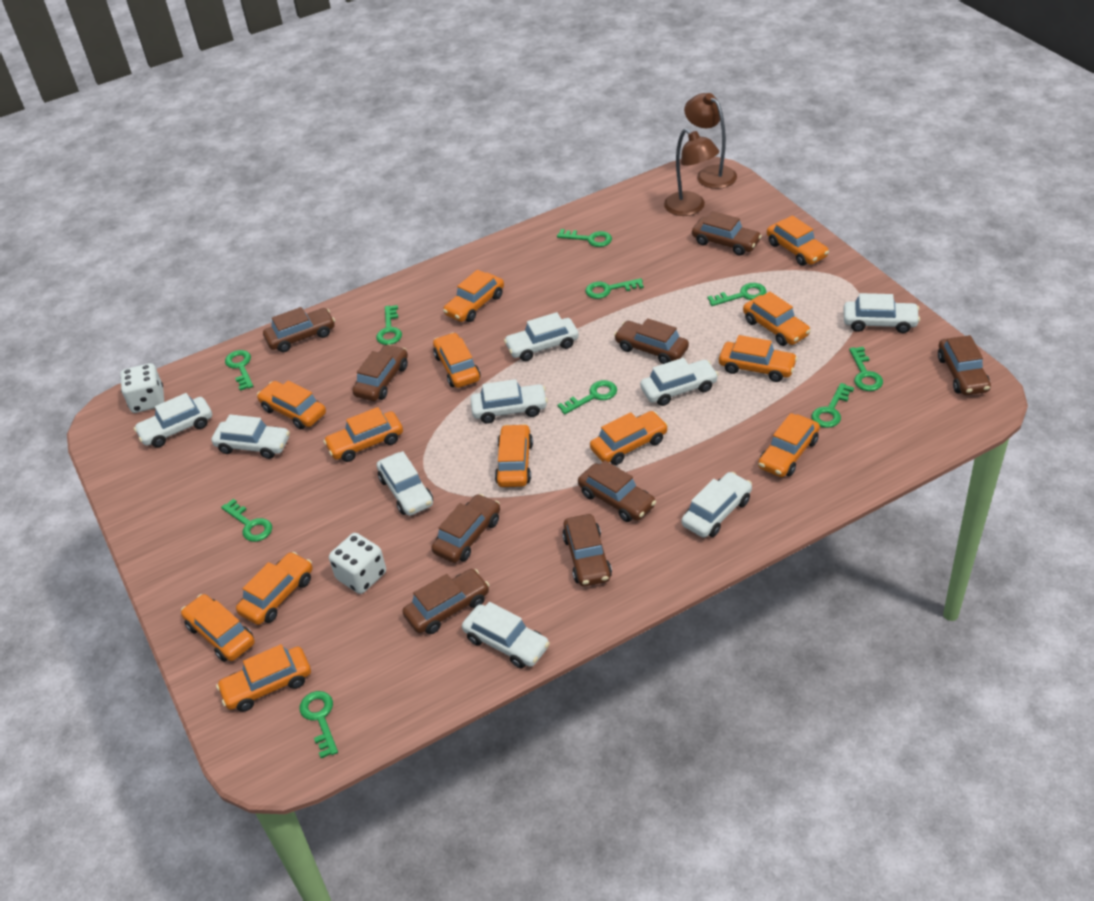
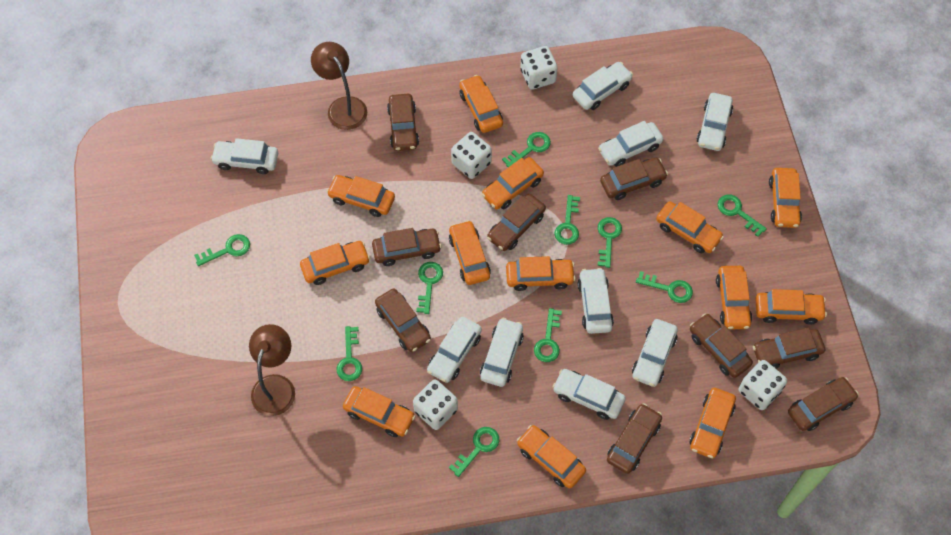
white dice: [120,363,164,413] [329,533,386,594] = 2 -> [413,379,458,430] [451,132,492,179] [520,46,558,90] [739,360,787,410] = 4

